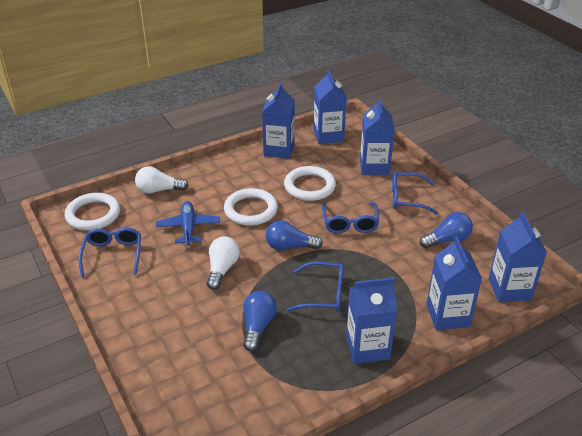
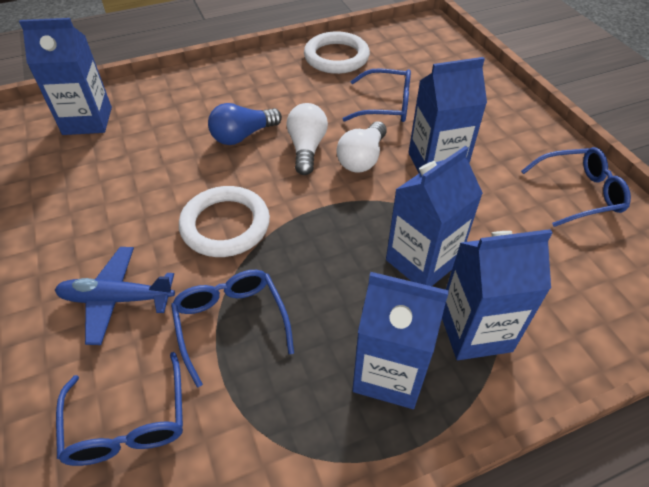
blue carton: [262,83,295,159] [313,70,347,144] [346,277,397,364] [360,98,395,175] [427,236,482,330] [489,212,547,302] = 6 -> [19,18,112,135] [352,272,449,409] [386,146,483,286] [408,57,487,173] [442,229,553,360] = 5
blue light bulb: [243,291,277,352] [266,220,323,250] [420,212,473,249] = 3 -> [208,103,282,145] = 1
white ring: [65,193,120,231] [224,188,278,226] [284,166,336,201] = 3 -> [179,186,270,257] [304,31,370,74] = 2

